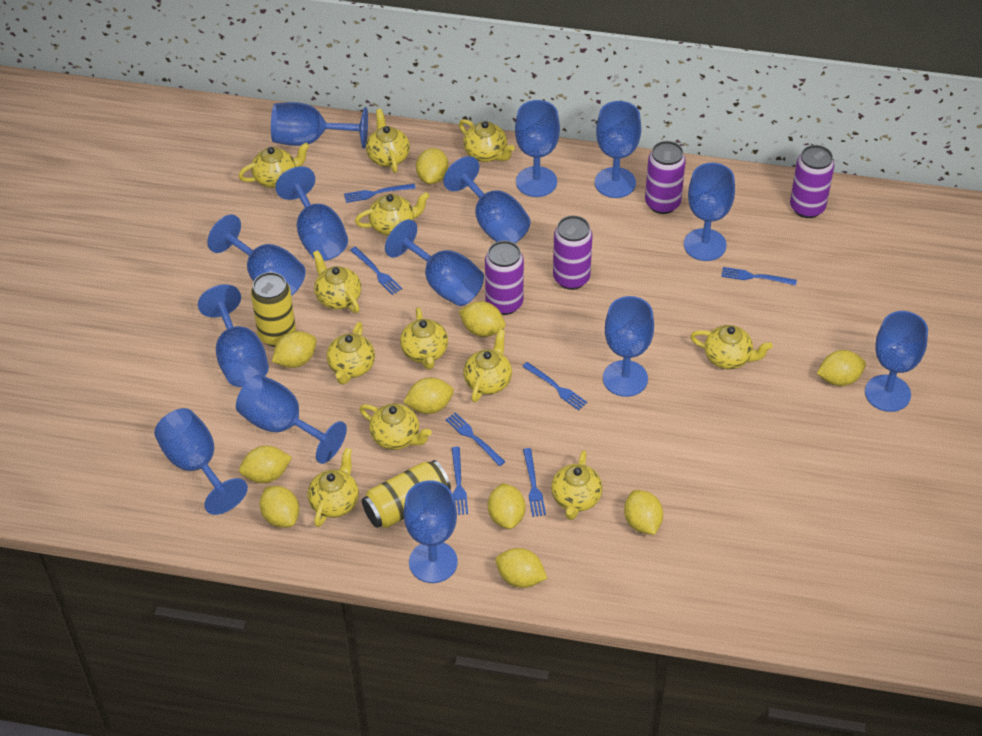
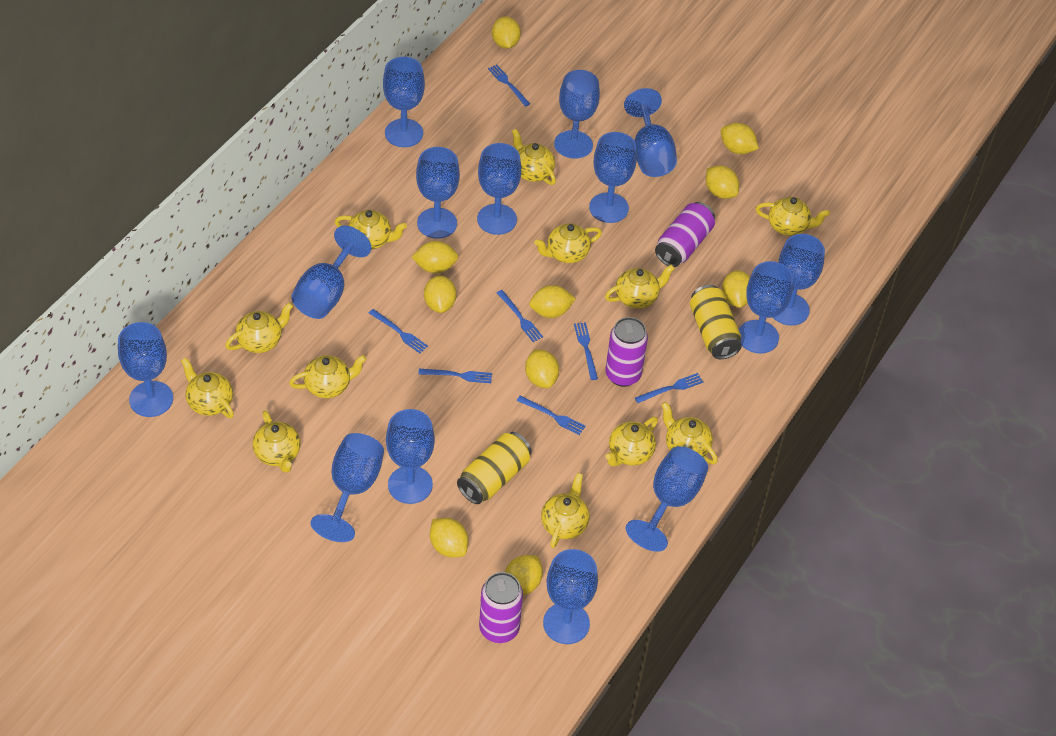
purple can: [485,241,524,315] [553,216,593,290] [645,141,686,214] [790,145,834,218] = 4 -> [479,572,523,643] [605,317,648,387] [655,202,715,267] = 3

